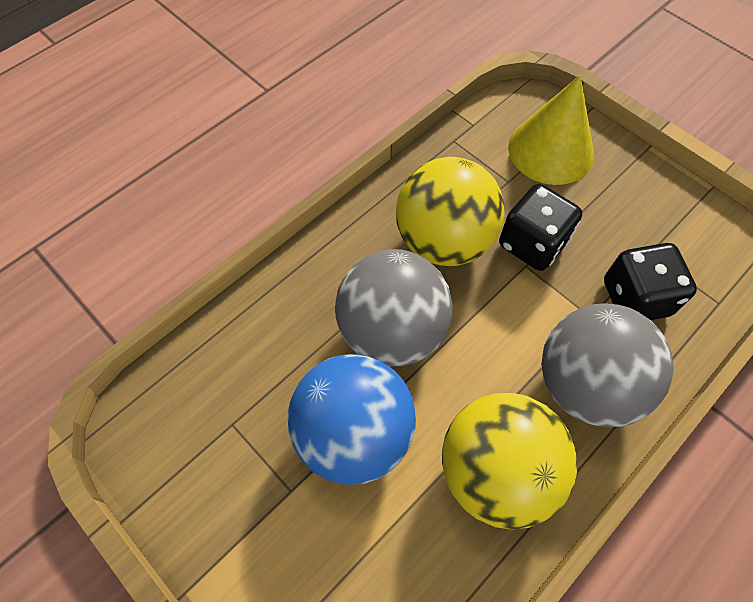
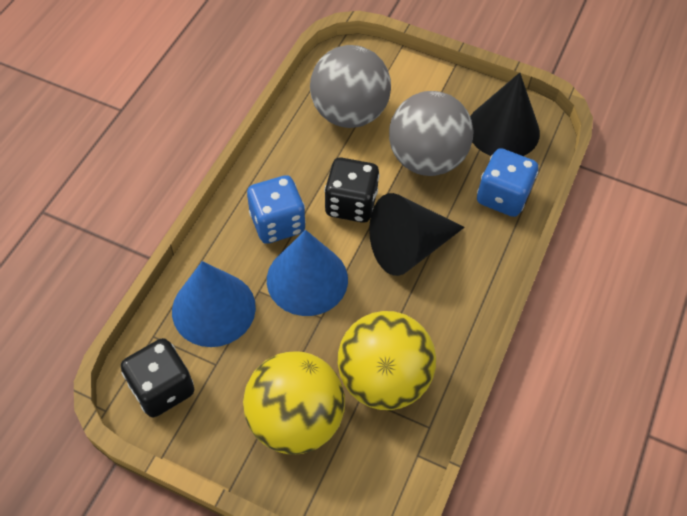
black cone: none = 0 -> [369,193,465,276] [470,73,540,156] = 2
blue ball: [288,354,416,485] = 1 -> none = 0
blue cone: none = 0 -> [172,261,256,347] [267,230,348,316] = 2
blue dice: none = 0 -> [247,175,306,244] [477,148,538,217] = 2
yellow cone: [508,75,594,185] = 1 -> none = 0

